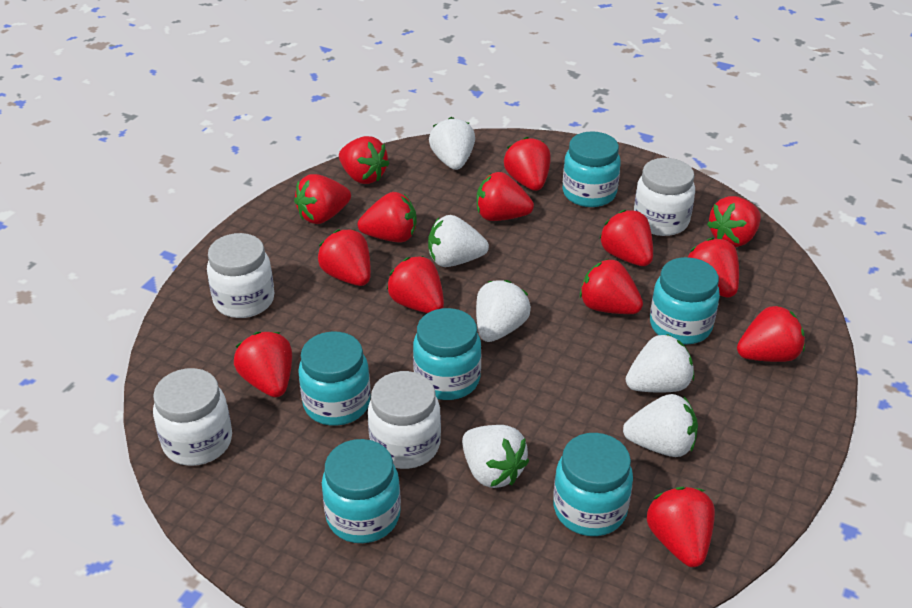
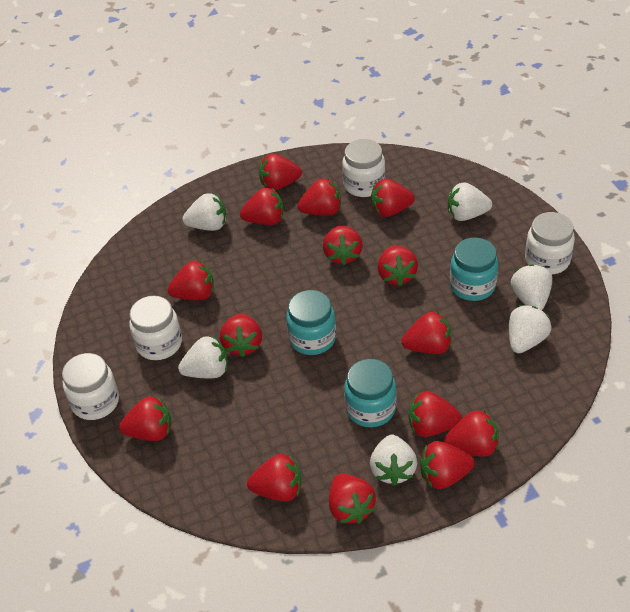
red strawberry: [234,332,292,397] [294,174,351,224] [318,230,371,286] [339,136,389,184] [358,192,417,242] [387,256,444,313] [477,172,534,221] [504,137,551,191] [580,259,643,314] [599,210,653,266] [647,487,715,567] [688,238,739,298] [707,196,761,247] [737,305,805,362] = 14 -> [119,396,172,441] [167,261,214,300] [220,313,262,357] [240,188,284,225] [247,454,302,502] [259,153,302,190] [297,179,341,215] [323,225,363,265] [329,474,376,524] [371,179,415,217] [378,246,418,286] [402,312,451,354] [409,391,462,437] [420,441,475,489] [444,410,499,457] = 15
turquoise jar: [298,332,370,426] [322,439,401,543] [413,308,481,400] [553,433,633,536] [563,131,621,207] [650,257,720,345] = 6 -> [286,290,336,355] [344,359,396,427] [450,237,498,301] = 3

